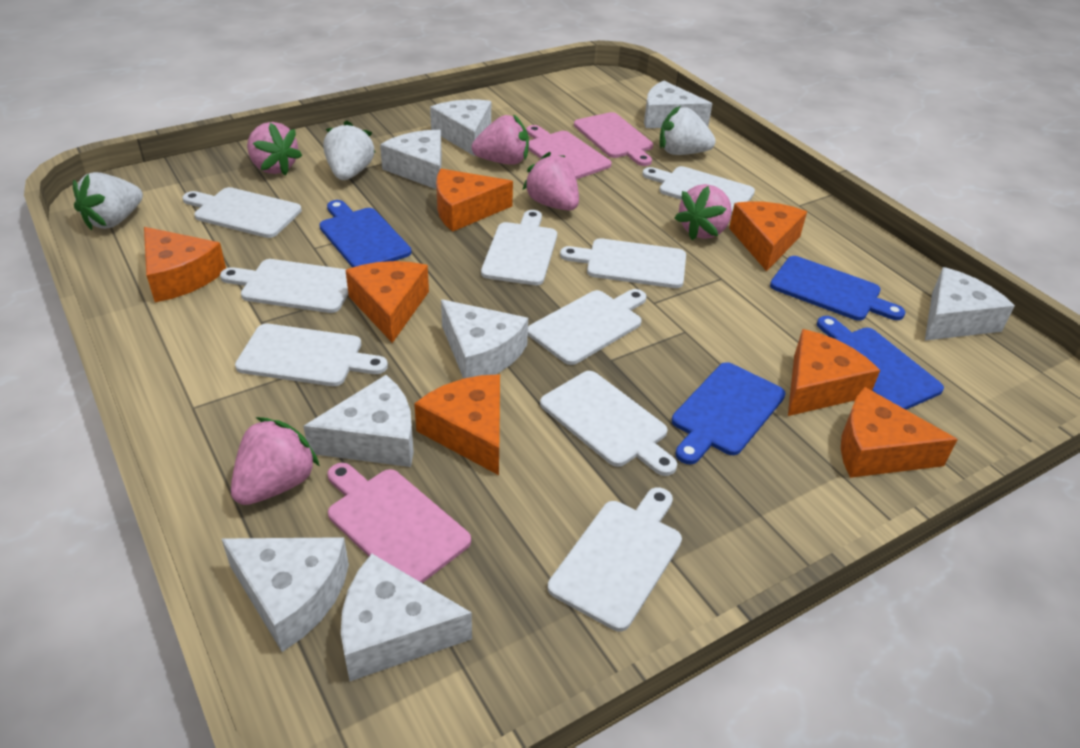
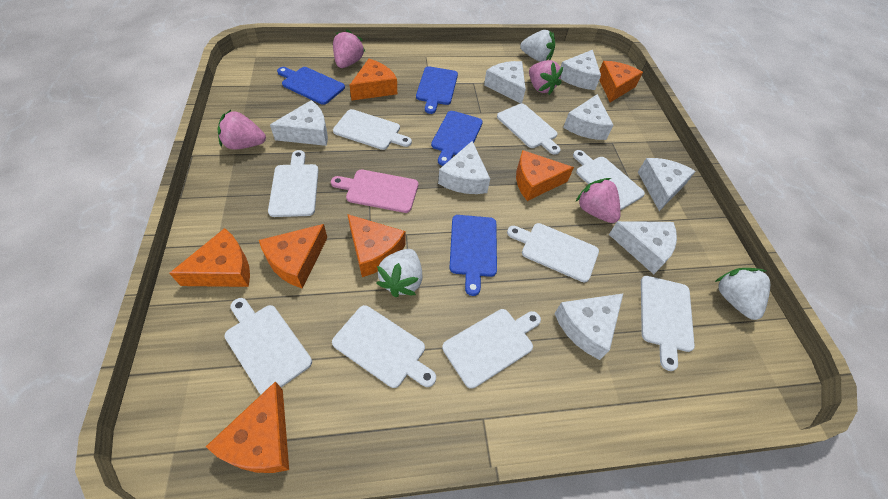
pink cutting board: [327,463,471,583] [526,125,611,179] [574,112,653,166] = 3 -> [331,170,418,213] = 1
pink strawberry: [231,417,320,505] [247,122,302,176] [472,114,529,165] [522,152,579,211] [675,184,732,240] = 5 -> [217,110,266,149] [333,29,365,68] [529,60,563,95] [576,178,620,223] = 4

